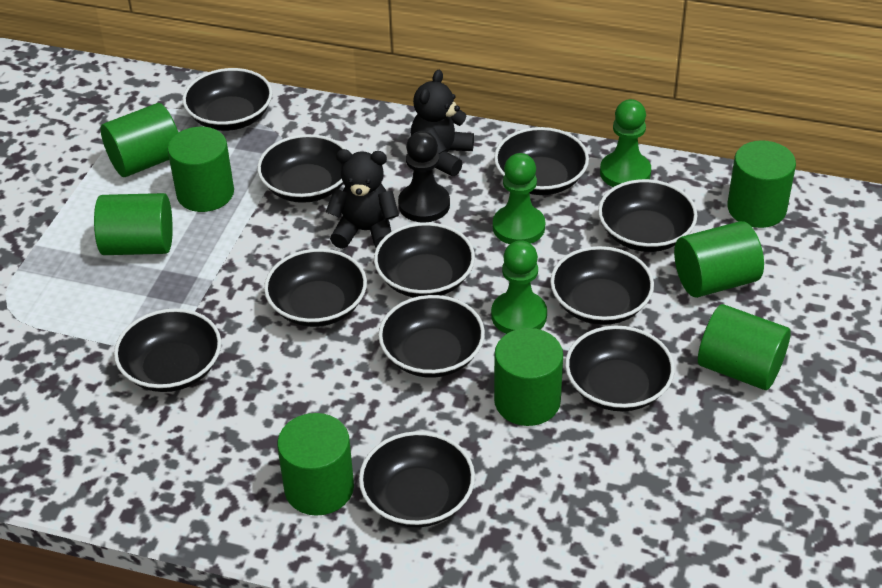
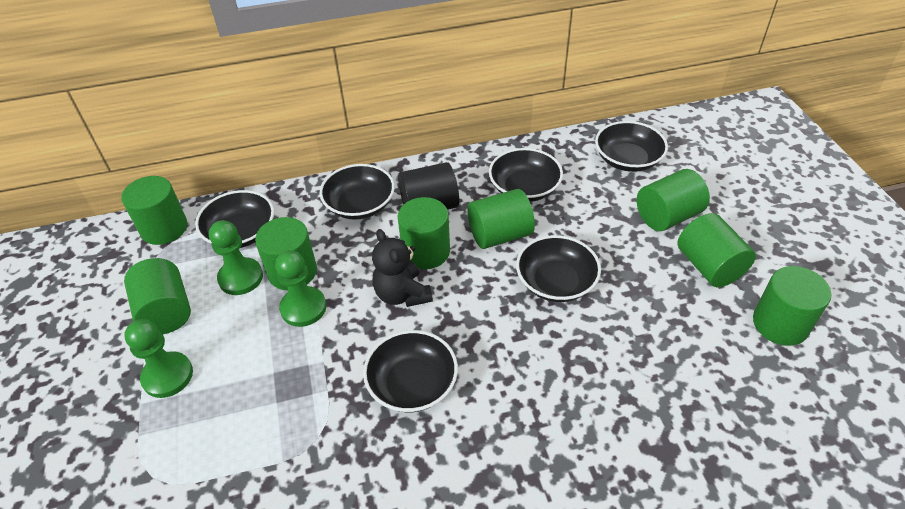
black bowl: [114,308,221,392] [182,68,273,131] [257,134,347,203] [264,249,367,327] [359,431,475,528] [374,222,475,298] [378,295,485,378] [494,127,589,195] [550,246,654,325] [565,325,675,411] [598,179,698,252] = 11 -> [195,190,274,248] [320,164,395,220] [363,330,458,412] [489,148,563,202] [516,235,601,302] [595,121,668,172] = 6
black cylinder: none = 0 -> [398,162,459,210] = 1
black pawn: [398,131,450,222] = 1 -> none = 0
black teddy bear: [326,149,399,249] [411,70,474,176] = 2 -> [372,229,433,307] = 1

